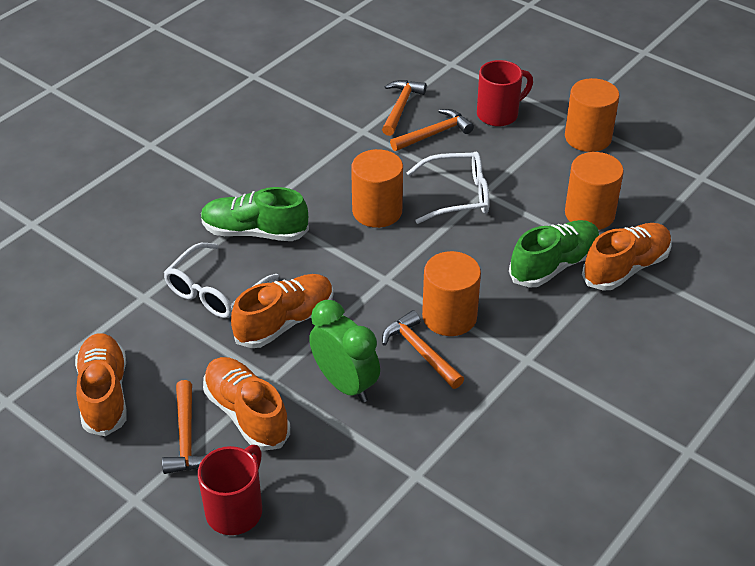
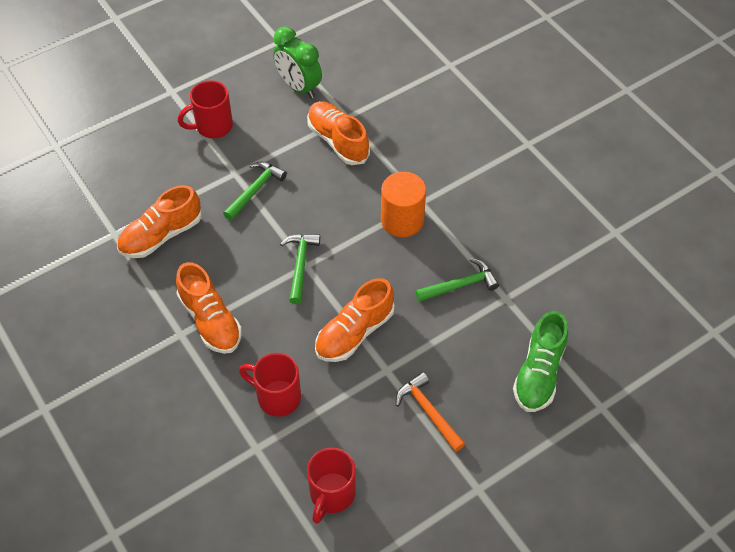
green hammer: none = 0 -> [223,162,287,221] [280,234,320,304] [415,258,499,302] = 3
green shoe: [201,187,309,241] [509,220,600,288] = 2 -> [513,311,568,412] = 1
orange cylinder: [351,149,403,228] [422,251,481,336] [565,78,619,152] [565,152,624,230] = 4 -> [381,172,426,237] = 1
orange hammer: [162,380,216,474] [382,80,427,136] [382,310,464,389] [390,109,474,151] = 4 -> [396,372,465,452] = 1
red mug: [198,445,262,535] [477,60,533,127] = 2 -> [178,80,233,138] [239,353,301,417] [307,448,356,524] = 3
white glasses: [163,243,279,318] [407,152,490,224] = 2 -> none = 0

